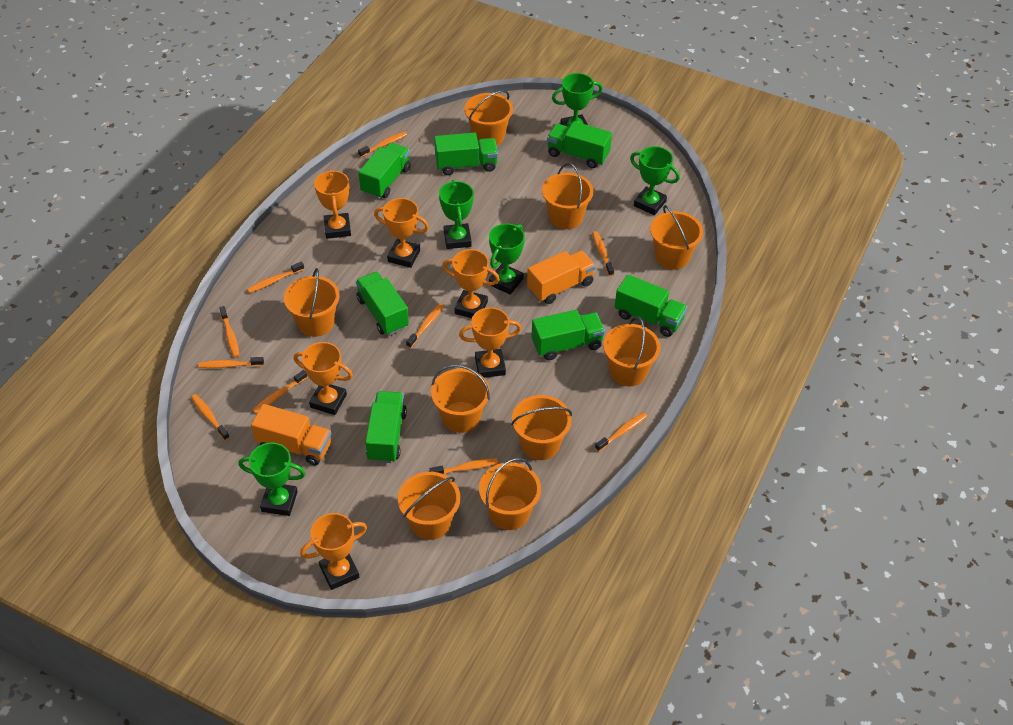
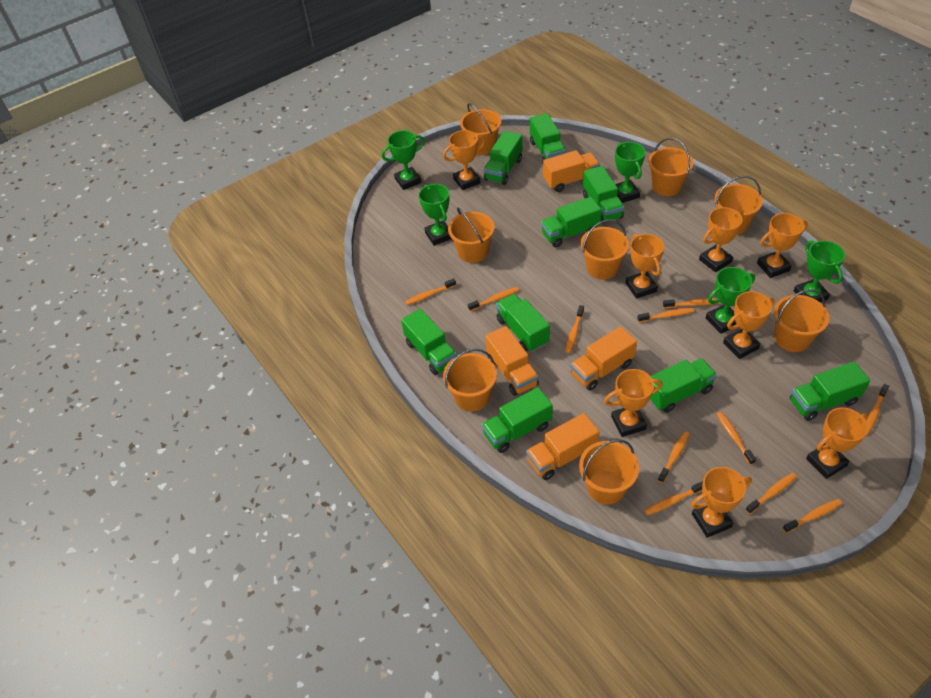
green truck: [356,272,409,336] [359,143,411,199] [365,391,407,463] [434,133,498,175] [532,310,605,360] [547,121,612,168] [615,274,687,337] = 7 -> [401,309,457,375] [482,387,553,453] [484,131,522,185] [496,294,550,352] [530,113,566,163] [541,197,602,247] [583,166,624,224] [650,358,717,413] [790,362,870,421] = 9
orange bucket: [284,268,340,337] [398,472,460,540] [431,365,490,433] [465,90,513,145] [479,458,541,530] [511,395,572,460] [542,163,593,229] [603,317,660,386] [650,205,703,269] = 9 -> [443,349,497,412] [448,207,495,263] [460,103,501,155] [579,439,639,505] [580,219,629,280] [648,138,694,196] [714,176,763,235] [774,289,829,352] = 8
orange toothbrush: [191,394,230,440] [198,357,264,368] [219,306,240,358] [247,262,304,293] [252,370,307,414] [358,131,407,157] [406,304,444,348] [430,458,498,474] [592,231,614,276] [595,412,647,452] = 10 -> [405,278,456,305] [468,287,519,311] [565,305,584,353] [637,308,694,322] [644,481,703,515] [658,431,690,483] [663,298,721,308] [717,412,756,465] [745,473,797,514] [783,499,842,533] [866,384,889,435] = 11
orange trophy: [294,342,353,415] [300,513,367,590] [314,169,351,239] [374,198,429,268] [442,249,500,318] [459,307,521,378] = 6 -> [443,130,485,190] [604,369,662,437] [626,234,664,299] [691,467,752,538] [699,207,743,272] [723,291,775,359] [757,213,808,278] [806,408,868,479] = 8
orange truck: [251,404,332,466] [527,251,596,304] = 2 -> [485,326,539,396] [526,413,599,480] [543,150,600,192] [570,326,637,390] = 4

